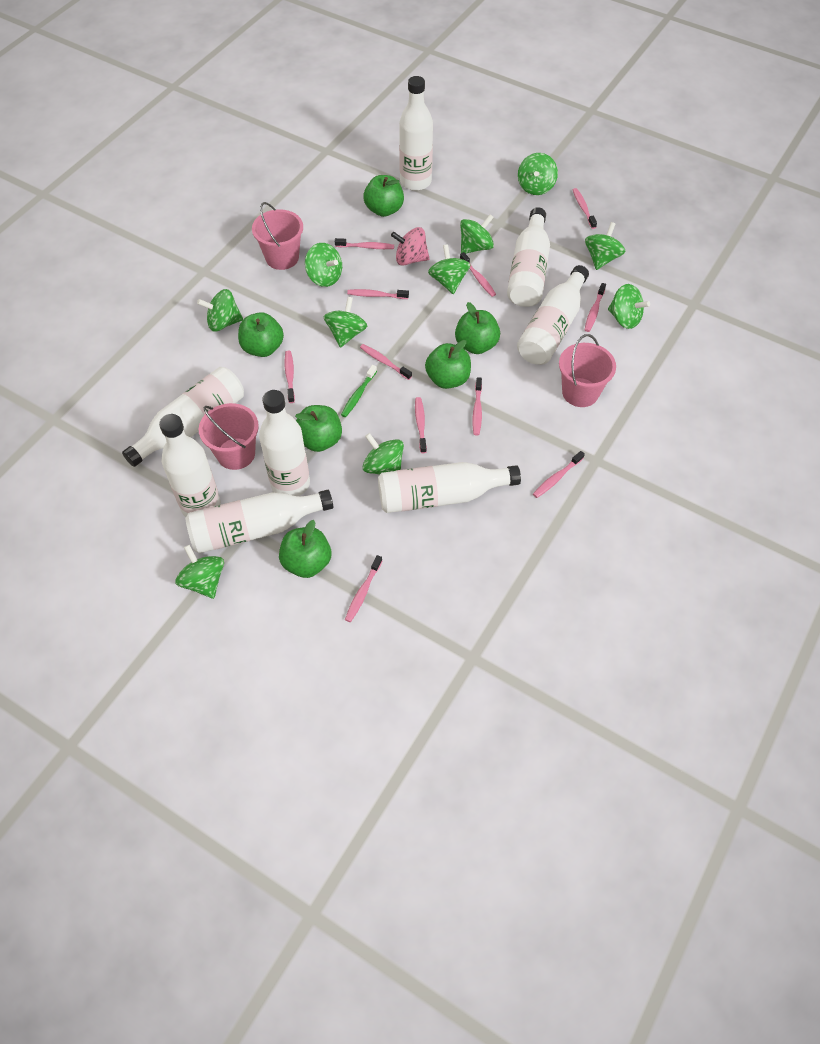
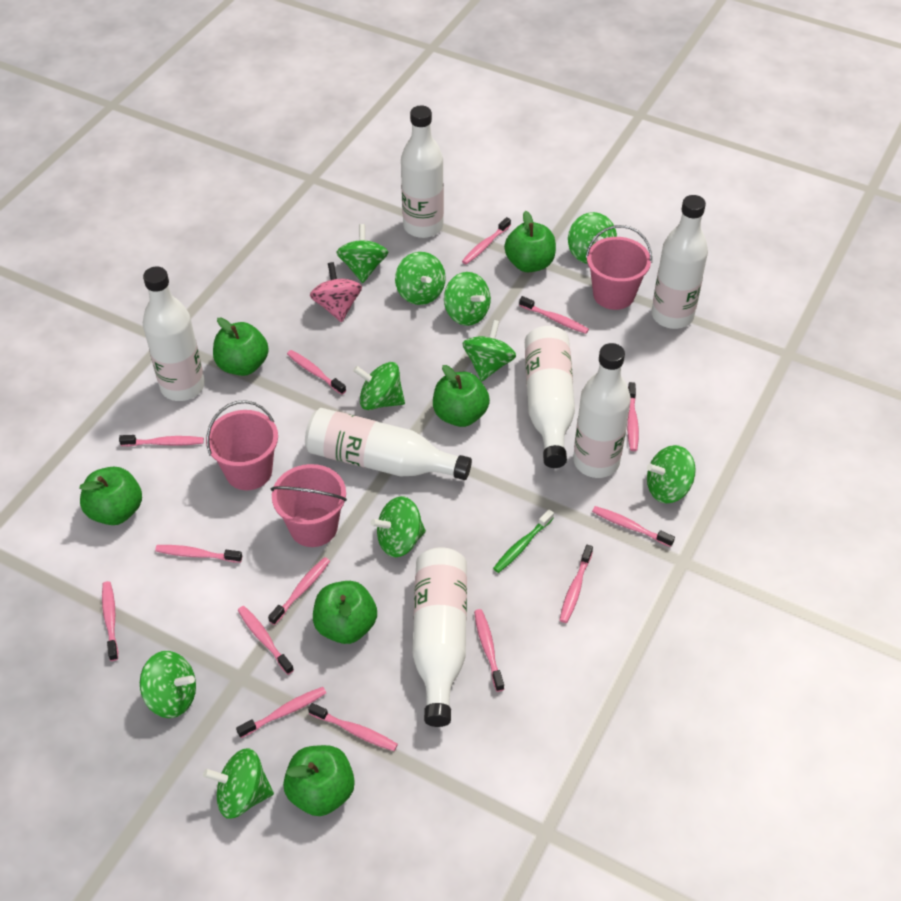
pink toothbrush: [285,351,295,403] [335,238,394,249] [345,555,382,622] [347,289,409,299] [360,344,412,380] [415,397,427,453] [460,252,496,297] [473,377,482,436] [533,451,585,498] [573,188,597,229] [585,283,606,332] = 11 -> [102,581,118,661] [119,435,204,446] [155,545,242,563] [236,687,326,738] [238,606,294,675] [268,557,330,625] [287,350,346,395] [308,703,398,751] [462,217,511,264] [474,609,504,692] [519,296,589,334] [560,545,593,623] [592,506,675,547] [627,382,639,451] = 14
white bottle: [122,367,244,467] [159,414,221,517] [185,490,333,553] [259,390,310,496] [378,462,521,513] [399,76,433,191] [507,207,550,307] [517,265,589,365] = 8 -> [143,266,205,401] [305,408,472,480] [401,105,444,238] [413,547,467,727] [525,326,575,468] [573,343,631,478] [651,195,708,329] = 7

